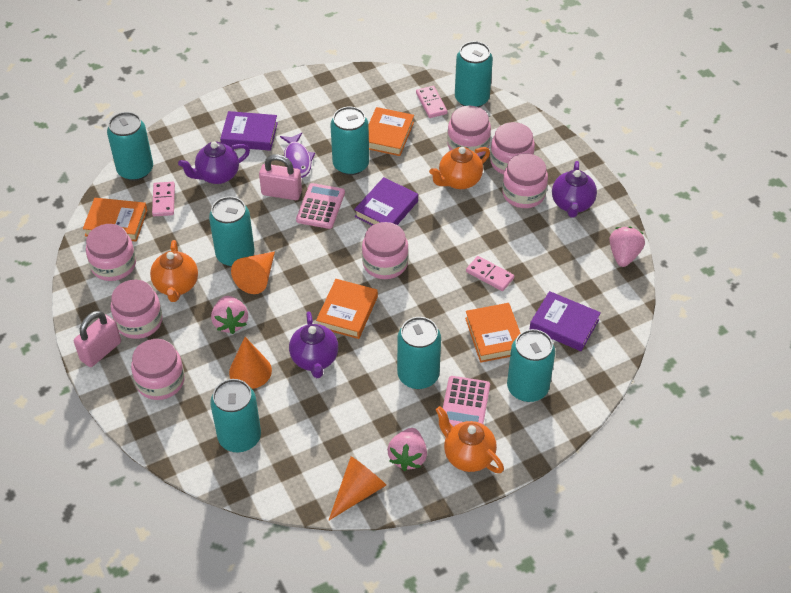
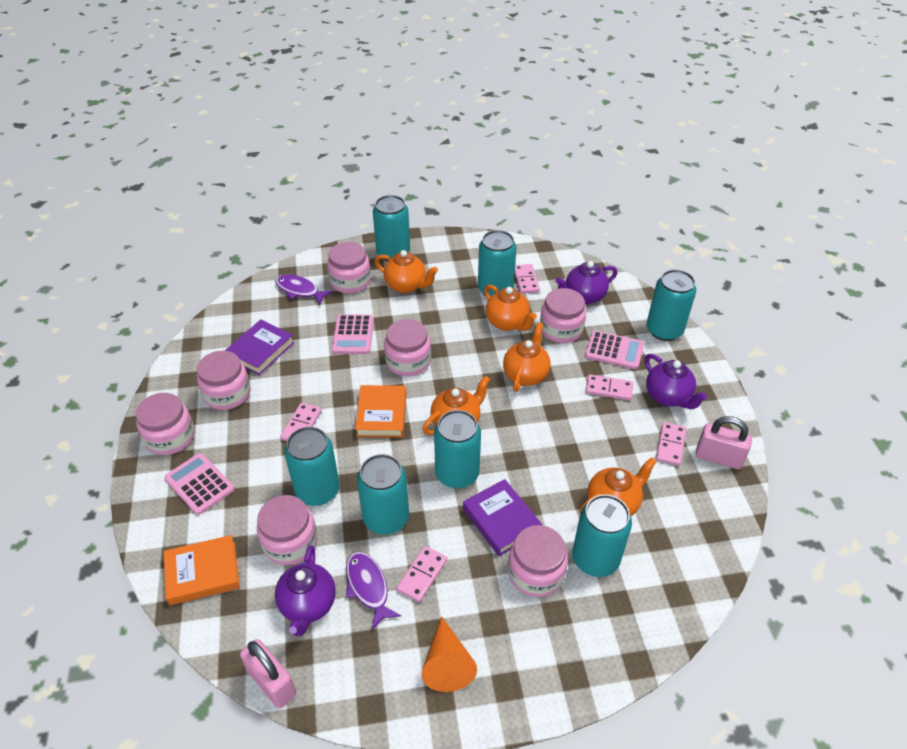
orange book: [83,198,147,242] [316,279,378,339] [368,107,414,156] [465,303,520,363] = 4 -> [164,535,240,606] [355,385,406,438] = 2
orange cone: [229,337,272,389] [231,251,275,294] [328,456,386,521] = 3 -> [422,616,477,692] = 1
orange teapot: [150,240,198,302] [429,147,490,189] [436,406,504,473] = 3 -> [374,250,438,293] [423,376,490,435] [484,285,537,331] [503,322,551,392] [579,457,657,516] = 5
pink calculator: [296,183,345,229] [443,376,490,427] = 2 -> [164,453,234,515] [332,314,374,354] [585,330,644,370] = 3
pink domino: [152,182,175,216] [416,86,447,118] [466,256,514,291] = 3 -> [280,403,322,441] [397,546,447,602] [515,264,540,294] [586,374,633,401] [656,422,687,466] = 5
pink strawberry: [211,296,248,334] [387,428,427,471] [609,226,645,267] = 3 -> none = 0
purple book: [220,111,278,151] [354,177,418,225] [530,291,601,351] = 3 -> [225,319,294,375] [463,479,542,556] = 2
purple fish: [280,132,315,178] = 1 -> [275,274,333,305] [346,551,401,629] = 2

